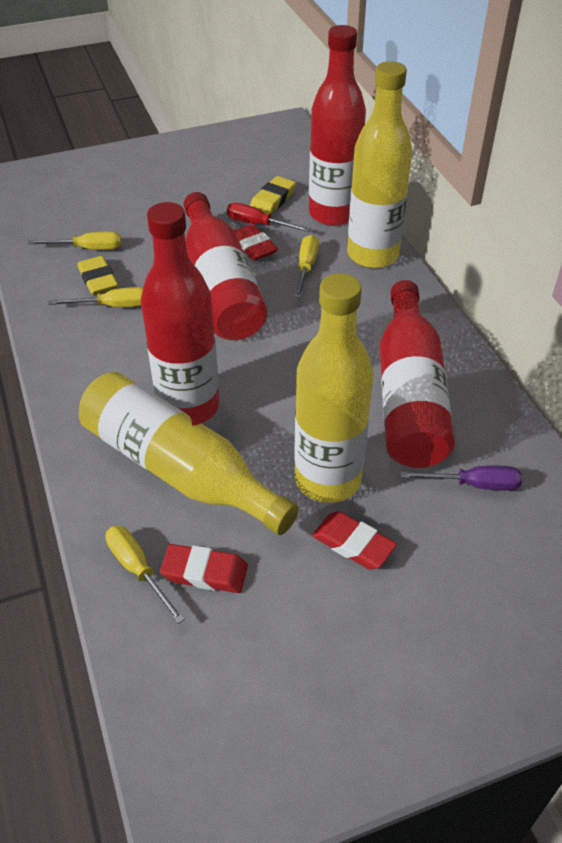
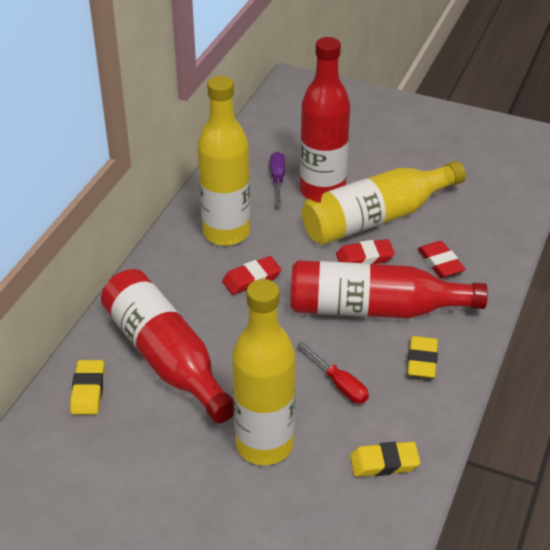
red bottle: [141,202,219,423] [184,192,267,340] [309,25,366,226] [380,280,455,468] = 4 -> [101,269,234,423] [290,260,488,318] [300,37,350,198] = 3
yellow eraser: [77,256,118,295] [250,176,296,214] = 2 -> [70,360,105,415] [350,442,420,477] [407,336,438,378] = 3
yellow screwdriver: [28,231,121,250] [48,287,143,307] [106,526,185,624] [294,235,319,298] = 4 -> none = 0

